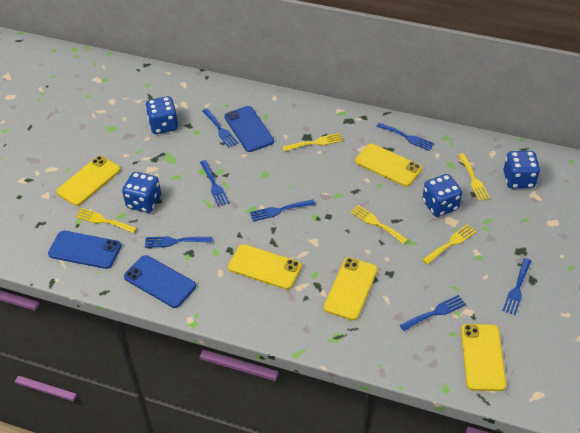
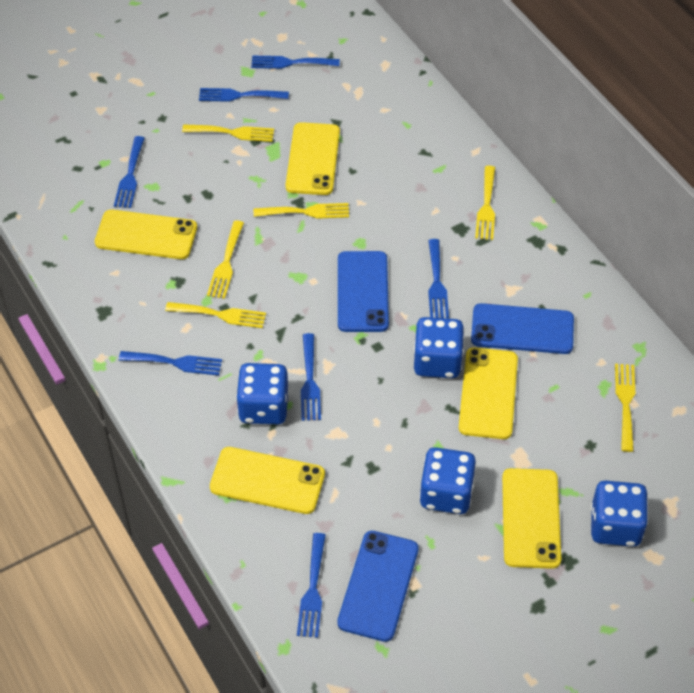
yellow fork: [75,208,137,233] [282,133,343,151] [350,205,408,244] [422,224,477,264] [458,153,490,201] = 5 -> [165,302,266,328] [182,124,274,142] [207,220,244,299] [254,203,349,219] [475,166,495,240] [615,364,635,452] = 6

